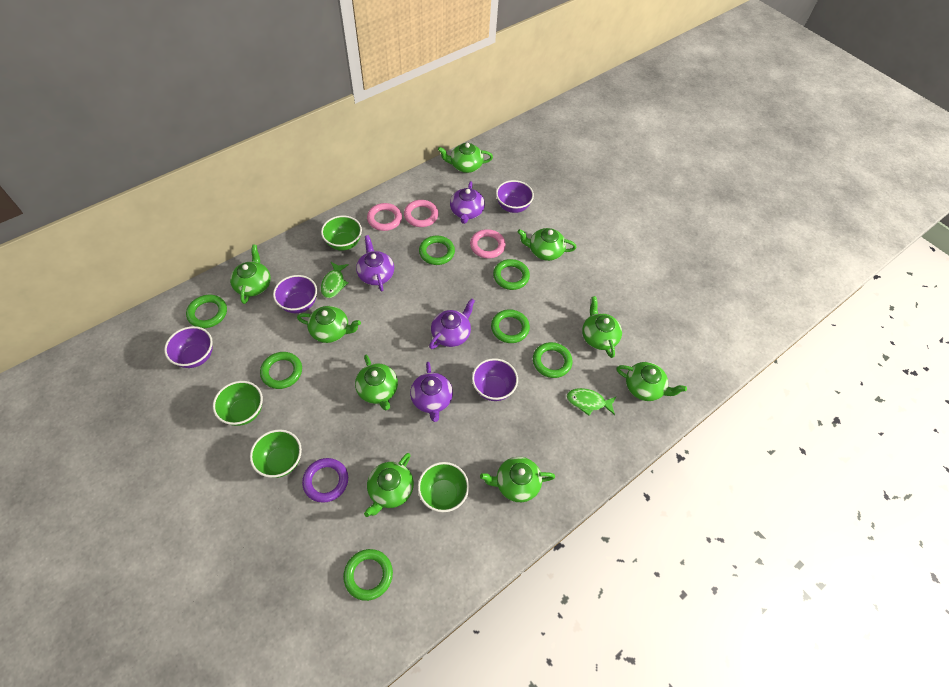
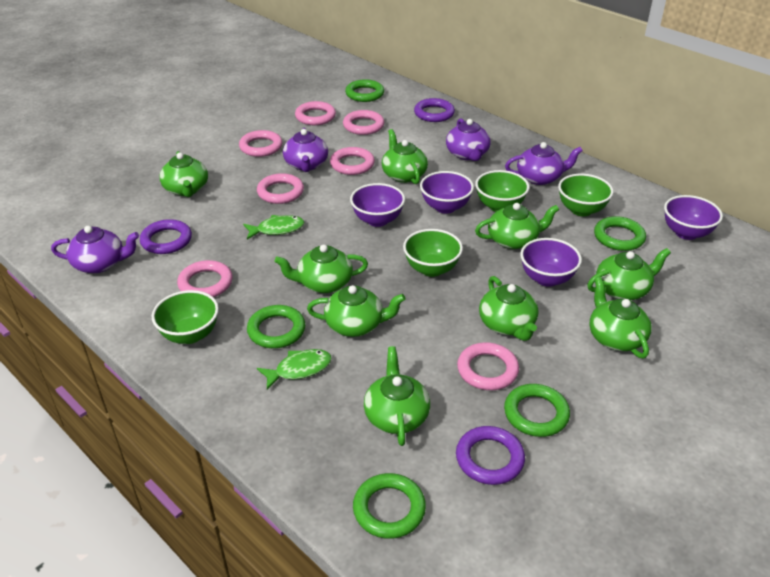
green ring: [186,295,227,328] [260,352,302,389] [343,549,393,601] [419,235,455,265] [491,309,530,343] [493,259,530,290] [533,342,572,378] = 7 -> [247,305,305,348] [345,79,384,102] [353,473,426,539] [504,384,570,437] [594,216,646,251] = 5
pink ring: [367,203,402,231] [404,200,439,227] [470,229,506,258] = 3 -> [177,260,233,297] [239,130,282,157] [257,173,304,204] [295,101,336,125] [330,147,375,175] [343,110,384,135] [457,343,519,390] = 7
purple ring: [302,458,348,503] = 1 -> [140,219,192,254] [414,98,455,122] [456,426,525,485] = 3

